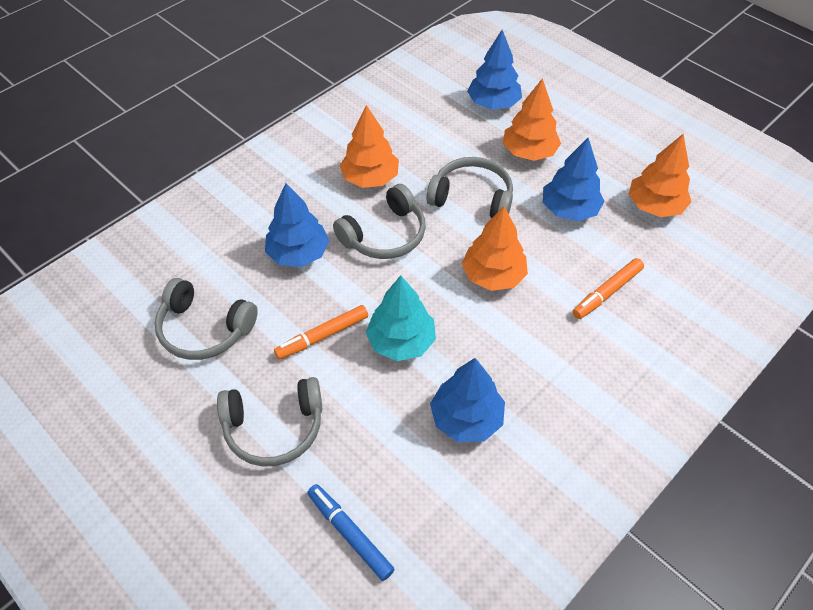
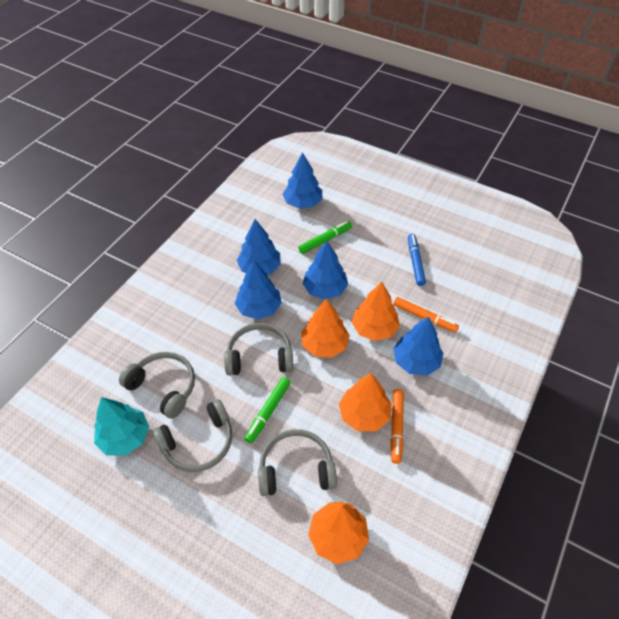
blue tree: [265,183,329,267] [430,358,505,442] [467,30,522,110] [543,138,604,221] = 4 -> [235,261,282,319] [237,219,281,275] [283,152,322,209] [303,241,348,300] [393,316,443,376] = 5
green marker: none = 0 -> [244,377,291,443] [298,221,352,254] = 2

